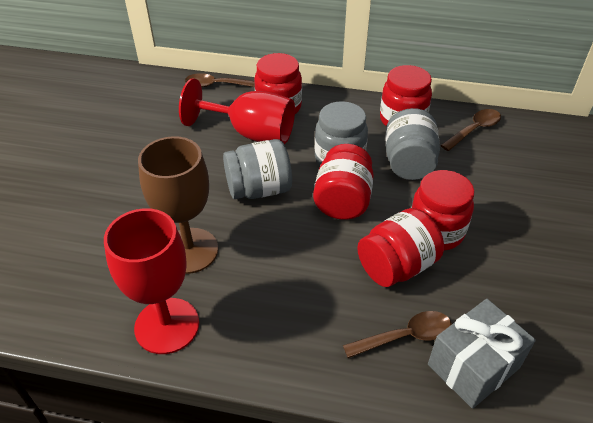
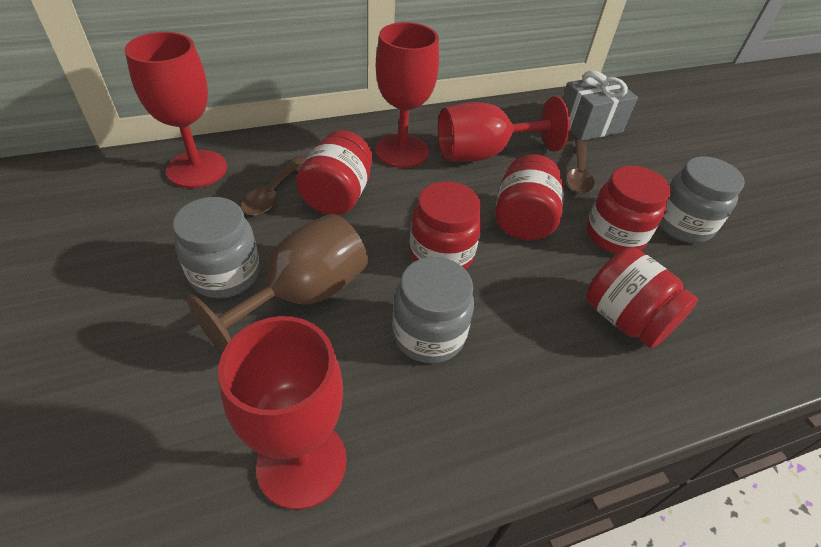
brown spoon: [185,73,255,87] [343,311,452,358] [440,109,501,151] = 3 -> [241,156,305,216] [566,140,595,194] = 2
red goblet: [104,208,199,354] [179,78,295,144] = 2 -> [125,32,227,188] [218,316,347,510] [375,22,439,168] [438,96,570,162] = 4

